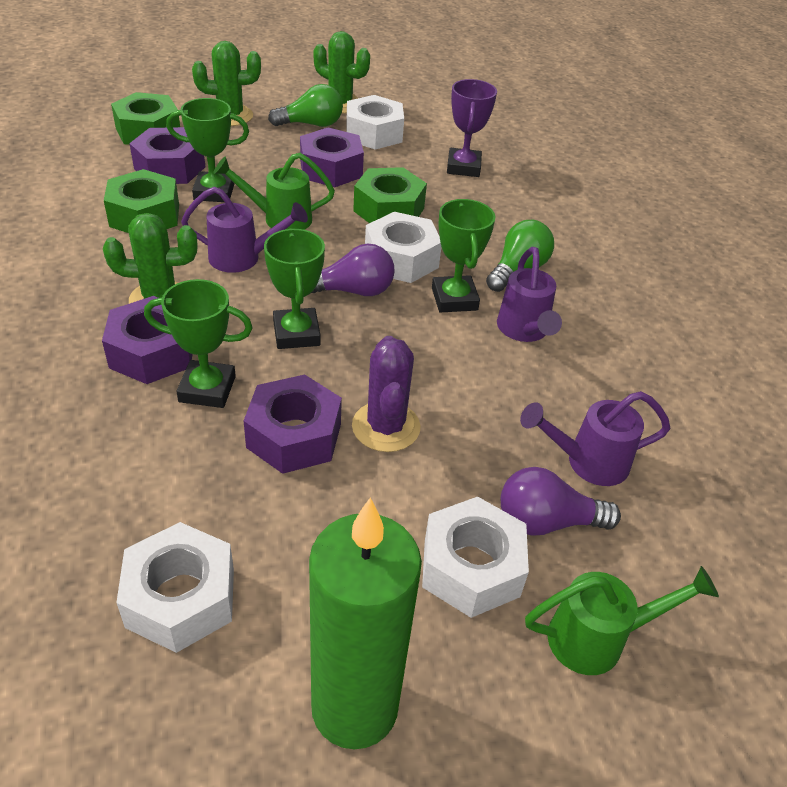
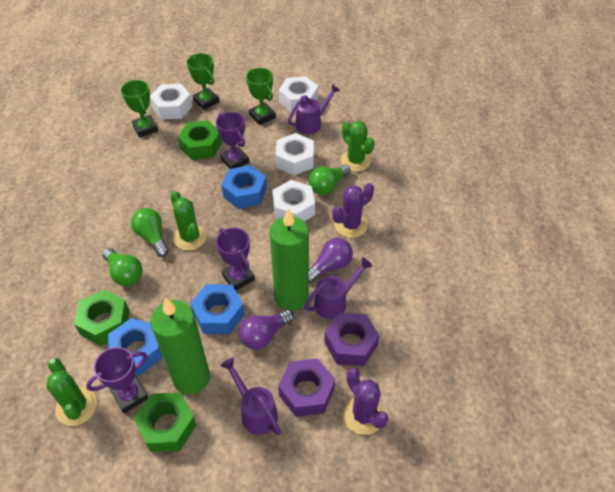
blue nut: none = 0 -> [108,318,162,375] [190,284,245,334] [222,165,267,209] = 3
green candle: [309,498,422,749] = 1 -> [150,297,210,395] [270,208,309,311] = 2
green light bulb: [268,84,343,127] [486,220,554,292] = 2 -> [102,248,143,286] [131,208,169,257] [309,164,351,195] = 3
green trophy: [144,279,253,408] [166,98,249,202] [264,228,325,349] [432,199,495,312] = 4 -> [121,80,158,138] [187,53,219,110] [246,68,276,125] = 3
green watering can: [213,153,335,230] [525,566,719,675] = 2 -> none = 0
purple cactus: [352,336,421,452] = 1 -> [332,183,374,238] [343,368,388,435] = 2
purple nut: [102,296,193,384] [129,127,205,184] [244,374,342,474] [300,128,364,187] = 4 -> [278,358,335,417] [324,313,380,366] = 2
purple trophy: [447,79,497,177] = 1 -> [86,347,148,414] [216,112,249,169] [216,228,255,291] = 3

